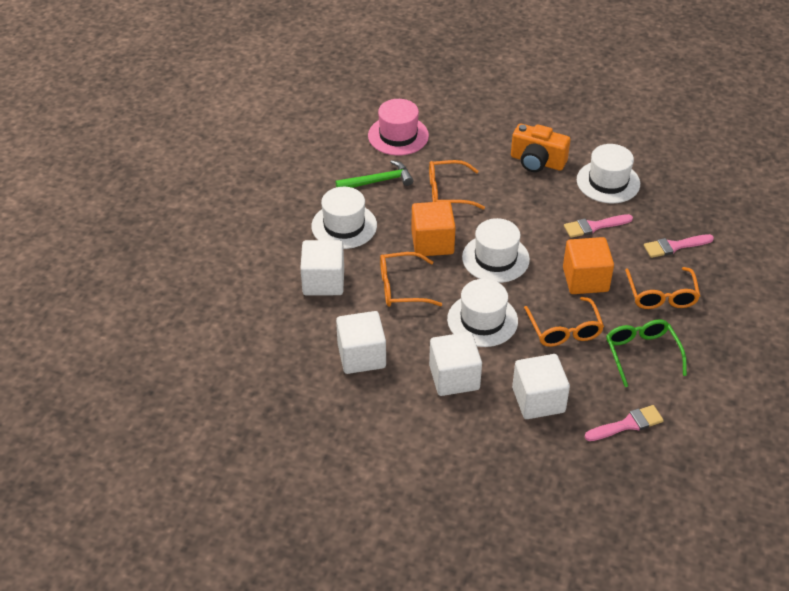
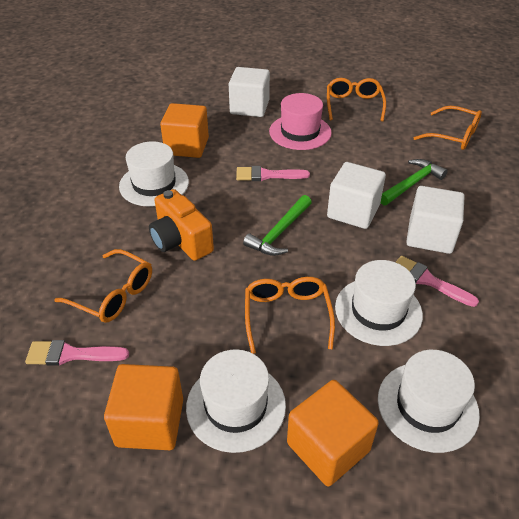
green glasses: [606,319,687,387] = 1 -> none = 0
green hammer: [335,160,413,188] = 1 -> [243,195,312,256] [381,159,448,205] = 2
orange cube: [411,201,456,256] [563,237,614,294] = 2 -> [104,364,183,450] [160,103,209,158] [287,380,379,486] = 3
white cube: [300,240,344,295] [336,311,386,374] [429,332,482,396] [512,354,570,419] = 4 -> [229,67,270,117] [327,162,386,229] [406,186,464,254] = 3

